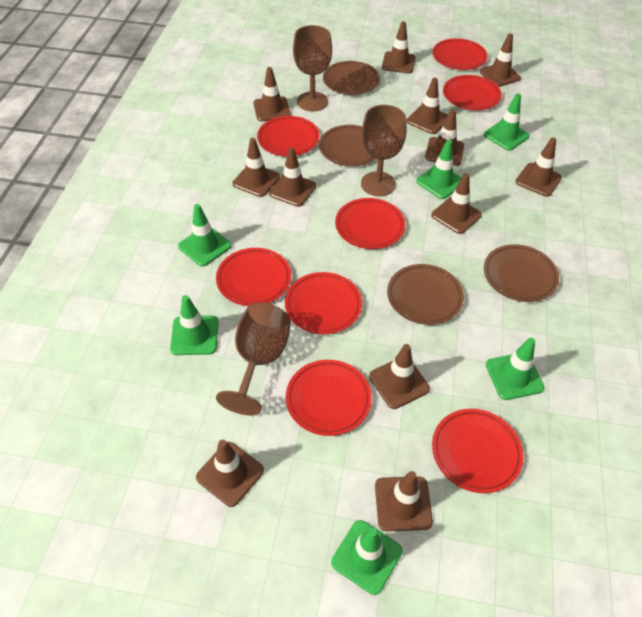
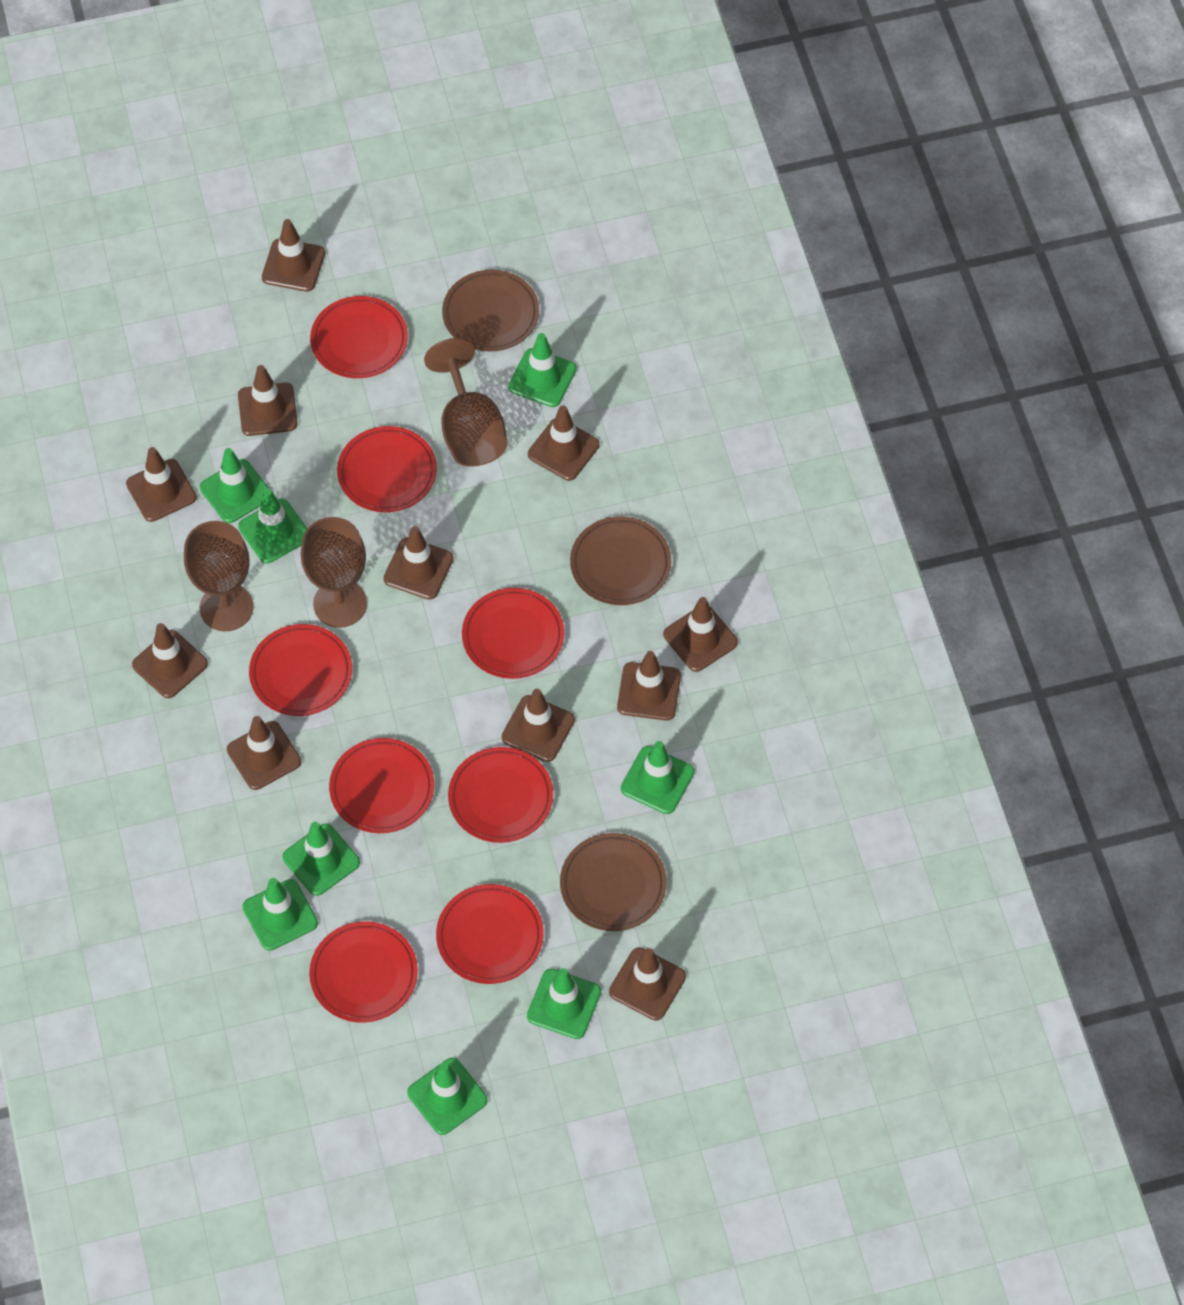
brown plate: [319,125,376,166] [323,61,380,95] [387,264,464,325] [484,244,559,302] = 4 -> [442,270,539,352] [560,833,667,931] [570,516,671,605] = 3
brown traffic cone: [196,439,264,507] [232,138,280,197] [253,67,291,121] [269,147,316,207] [369,344,430,409] [375,471,433,531] [382,21,416,73] [406,78,448,134] [425,109,464,166] [431,173,482,234] [480,33,521,87] [515,138,562,197] = 12 -> [126,447,197,522] [132,623,208,698] [227,716,301,790] [238,365,298,436] [262,219,325,292] [383,526,454,599] [502,689,575,762] [528,405,599,481] [609,947,686,1021] [617,651,681,721] [663,597,738,672] = 11
green traffic cone: [170,295,219,355] [178,204,231,267] [331,520,403,595] [416,139,461,199] [484,93,529,151] [486,338,544,400] = 6 -> [200,448,269,523] [238,488,307,563] [242,878,318,951] [282,822,360,896] [407,1058,488,1135] [508,333,577,407] [527,968,601,1039] [621,741,695,814] = 8

